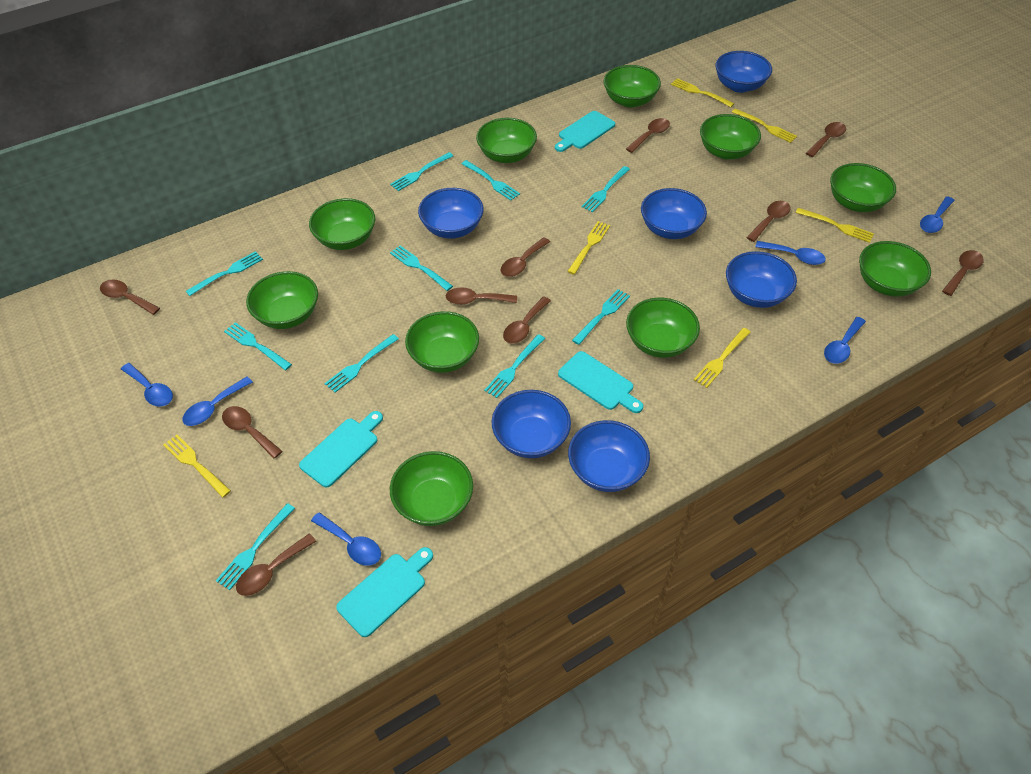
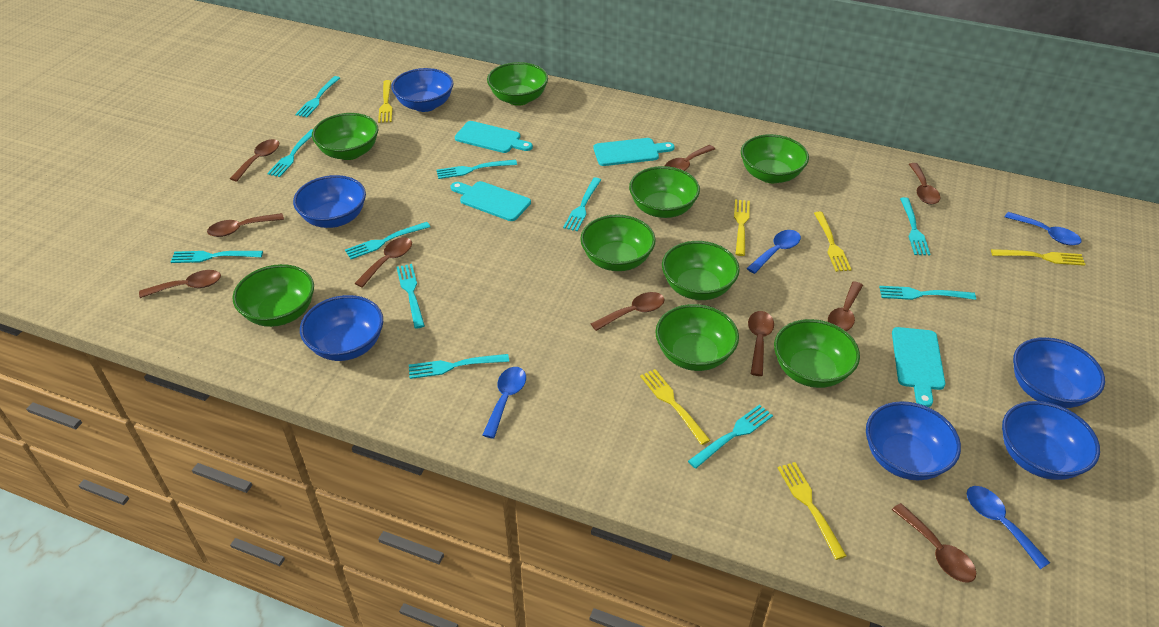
blue spoon: [121,363,173,407] [182,376,253,426] [311,512,381,566] [755,241,826,265] [824,317,866,364] [920,196,955,233] = 6 -> [483,367,526,439] [747,230,801,274] [967,486,1050,569] [1005,212,1082,246] = 4
green bowl: [246,271,318,329] [309,198,375,250] [390,451,473,526] [405,311,479,373] [476,118,537,163] [604,65,661,108] [626,298,700,358] [700,114,761,160] [830,163,896,212] [859,241,931,297] = 10 -> [232,264,314,327] [312,113,378,160] [487,62,548,106] [580,214,656,271] [629,166,700,218] [655,304,739,371] [662,241,740,300] [741,134,809,183] [774,319,860,388] = 9
turquoise fork: [186,251,263,296] [216,503,295,590] [224,322,292,370] [324,334,399,393] [390,152,453,191] [390,246,453,291] [462,160,520,201] [484,334,545,398] [572,289,630,345] [581,166,630,212] = 10 -> [171,251,263,263] [267,129,313,177] [295,76,340,117] [345,222,430,259] [396,264,425,329] [409,354,509,379] [437,159,517,179] [563,177,601,231] [688,404,773,469] [879,286,976,300] [900,197,931,255] = 11

